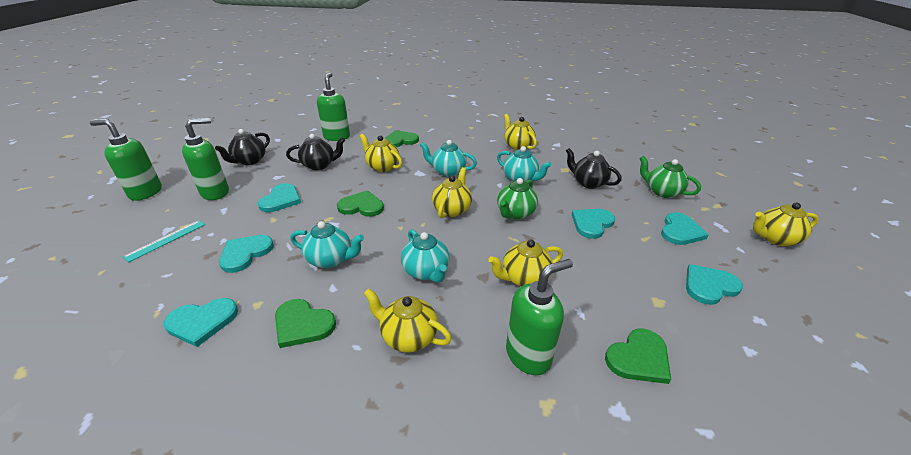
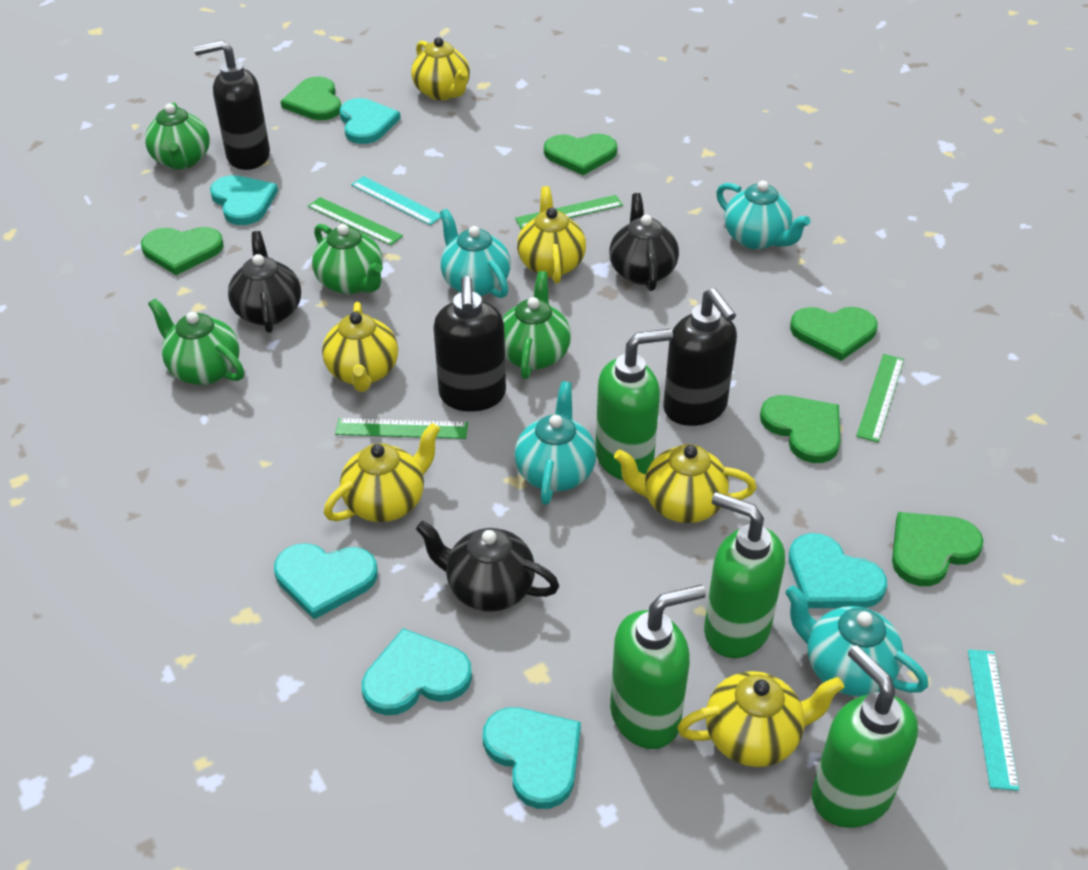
black soap dispenser: none = 0 -> [194,40,270,170] [434,276,506,412] [663,288,737,426] = 3
green heart: [275,299,336,348] [337,190,384,217] [385,130,419,147] [605,328,671,384] = 4 -> [141,227,224,275] [281,76,341,120] [544,134,617,175] [760,395,840,463] [790,307,878,361] [892,512,984,586] = 6
green ruler: none = 0 -> [308,197,403,246] [335,418,468,439] [515,195,623,229] [856,354,904,442] = 4
green teapot: [497,178,538,220] [639,156,701,198] = 2 -> [145,102,210,170] [148,298,244,385] [312,224,383,294] [502,271,571,379] = 4
turquoise ruler: [123,220,205,263] = 1 -> [351,176,441,225] [968,649,1019,791] = 2

